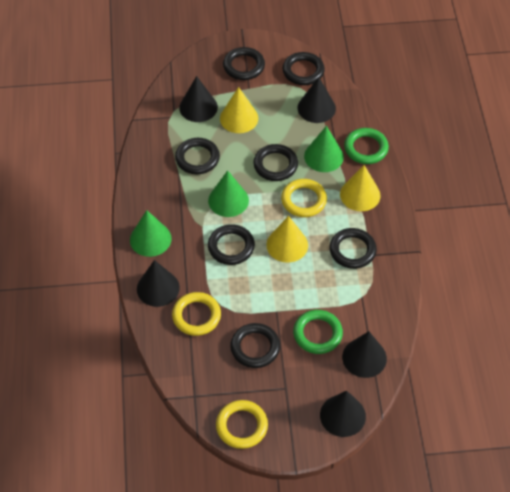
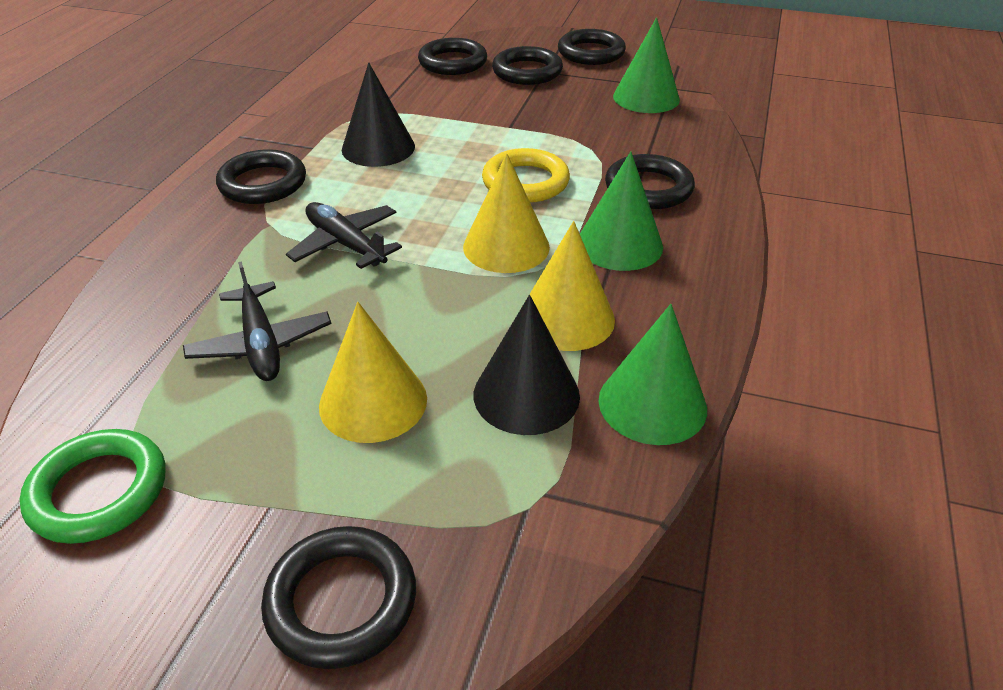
black cone: [137,260,180,307] [179,76,218,122] [298,77,336,123] [320,390,366,437] [342,331,387,378] = 5 -> [342,62,415,167] [474,295,580,435] = 2
black plane: none = 0 -> [183,261,332,381] [286,202,402,269] = 2
black ring: [175,138,220,174] [208,224,255,265] [223,47,265,80] [230,323,280,368] [253,144,298,181] [282,52,325,85] [329,228,377,269] = 7 -> [216,149,306,204] [261,526,416,669] [418,38,487,75] [492,46,563,85] [558,29,626,65] [605,154,695,209] = 6
green ring: [293,310,343,354] [344,128,389,164] = 2 -> [20,429,165,544] = 1
yellow ring: [172,292,221,336] [216,400,268,449] [281,179,327,217] = 3 -> [482,148,570,203] = 1

